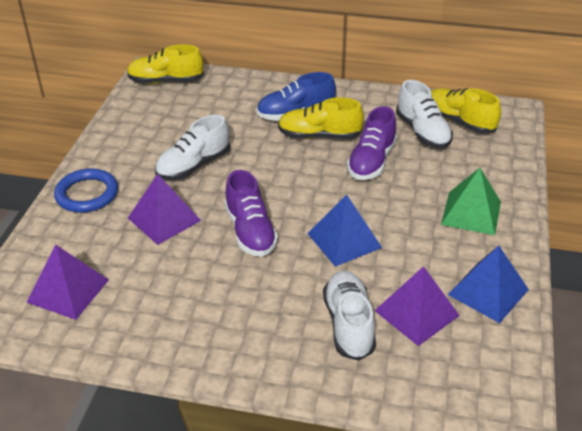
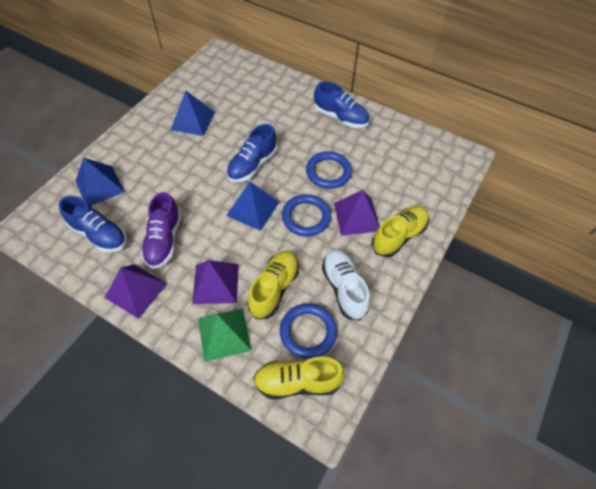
blue pyramid: [307,195,382,267] [448,246,529,323] = 2 -> [76,158,124,206] [171,90,215,136] [226,181,279,231] = 3
blue ring: [54,168,118,213] = 1 -> [280,304,337,359] [282,194,331,236] [306,151,352,189] = 3
blue shoe: [257,72,336,121] = 1 -> [58,196,127,252] [227,124,277,182] [314,81,370,128] = 3
purple shoe: [225,170,278,257] [347,106,397,180] = 2 -> [141,192,181,269] = 1
white shoe: [155,115,230,180] [323,271,376,361] [396,80,453,148] = 3 -> [322,249,370,321] = 1

